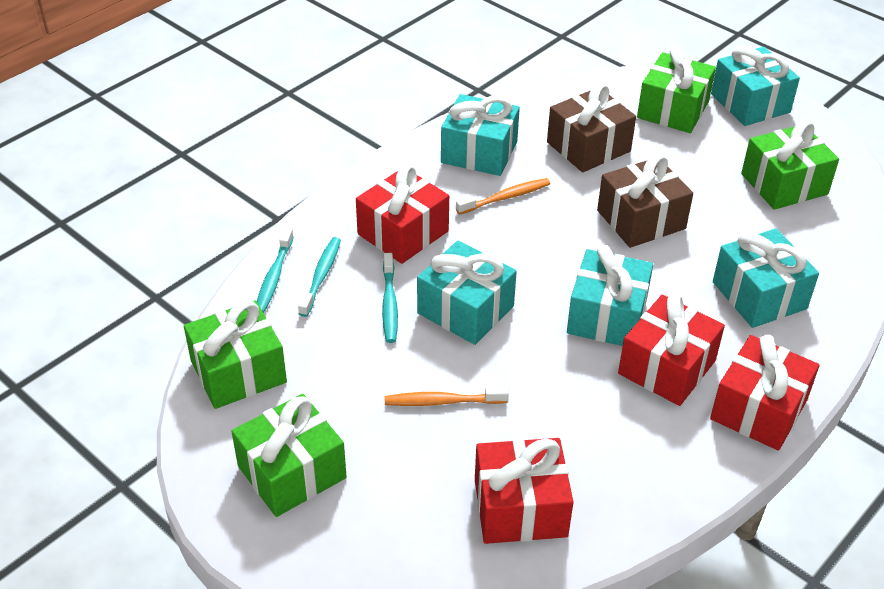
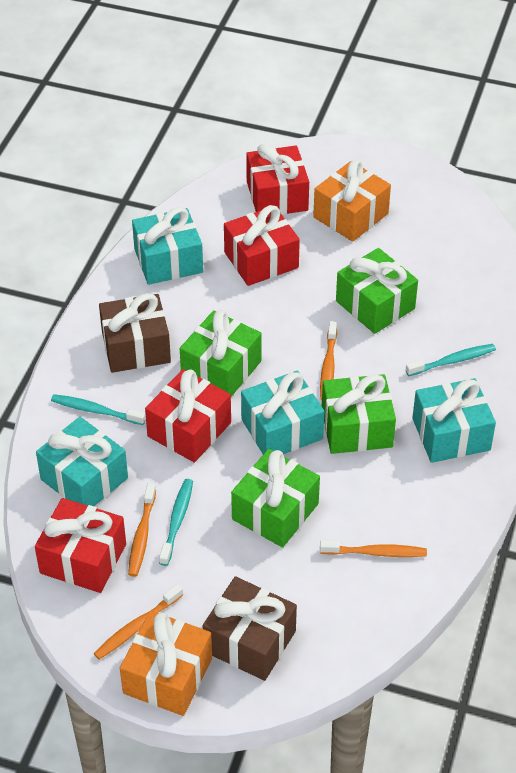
orange gift: none = 0 -> [120,611,212,716] [313,160,391,242] = 2
orange toothbrush: [385,387,509,406] [456,178,550,215] = 2 -> [94,584,183,660] [128,483,156,577] [320,321,337,400] [320,540,427,557] = 4
turquoise gift: [417,240,517,345] [441,94,520,176] [567,245,653,346] [711,46,800,126] [713,228,819,328] = 5 -> [36,417,128,506] [132,207,203,285] [241,371,324,454] [412,378,496,463] = 4

